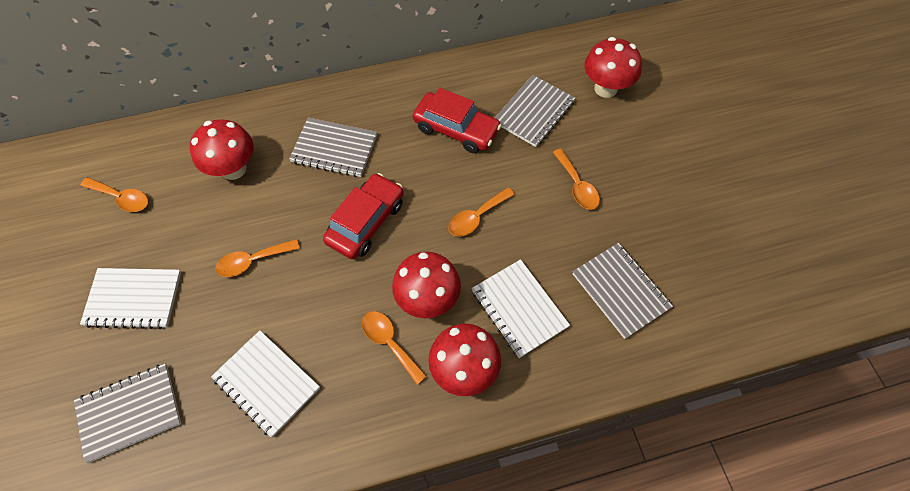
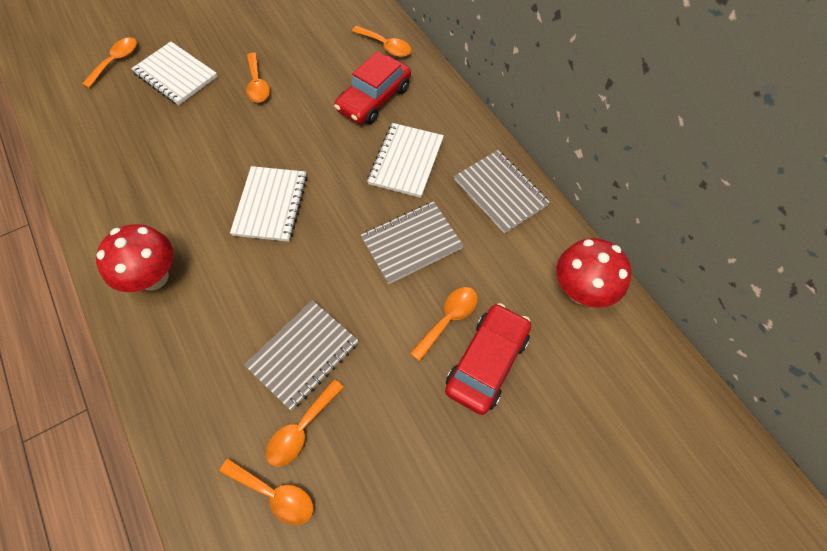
grey notebook: [74,364,181,463] [289,118,377,177] [495,75,575,147] [572,243,673,339] = 4 -> [244,300,359,410] [361,201,464,284] [454,150,550,233] = 3
orange spoon: [81,177,148,212] [215,239,300,277] [362,311,427,385] [448,187,515,237] [553,149,600,210] = 5 -> [82,37,137,88] [220,458,314,525] [246,53,270,102] [266,379,344,466] [352,26,411,57] [410,287,478,361] = 6
red mushroom: [190,119,254,180] [392,252,461,318] [428,323,501,396] [584,37,642,98] = 4 -> [96,224,174,292] [556,238,631,308] = 2

